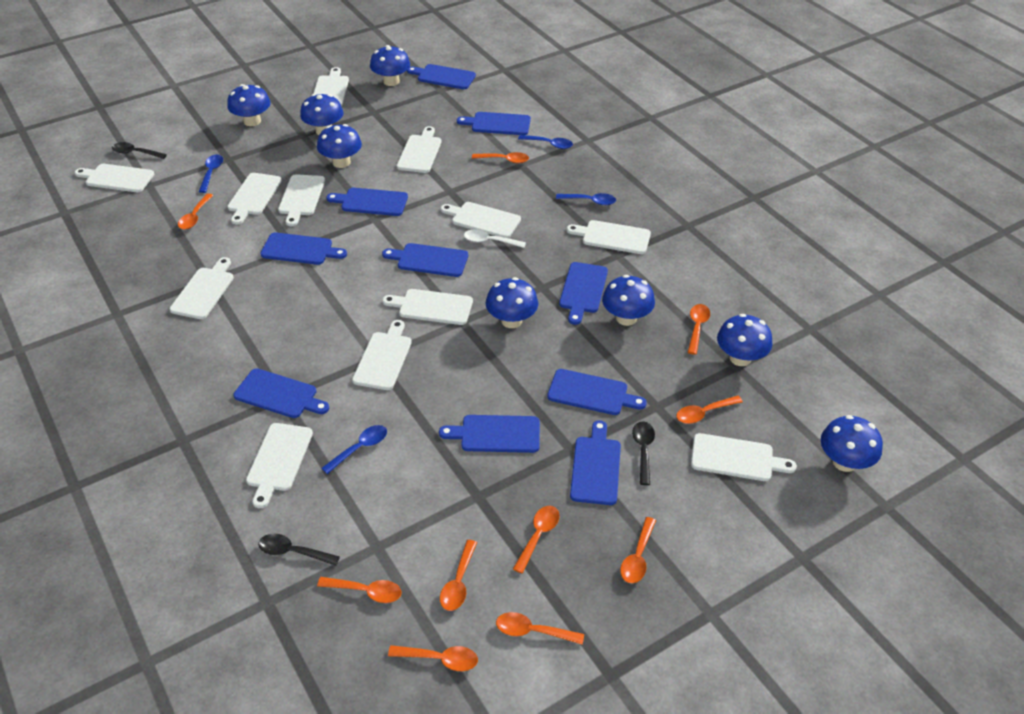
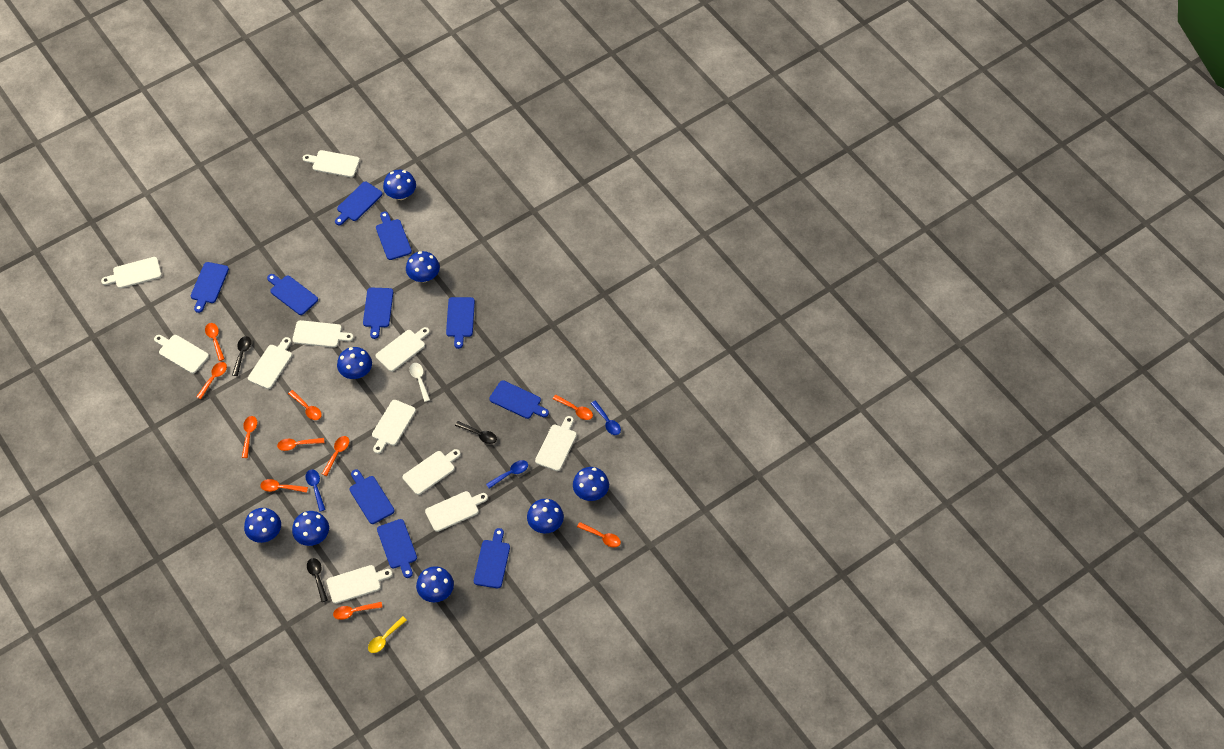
blue spoon: [199,154,223,193] [321,425,387,474] [518,135,573,149] [556,193,616,205] = 4 -> [305,469,326,512] [486,460,528,489] [591,401,621,435] = 3
white cutting board: [75,164,154,192] [170,257,234,319] [227,173,282,225] [246,423,313,508] [278,174,325,226] [313,67,349,106] [352,320,412,390] [382,289,473,325] [397,126,442,173] [441,202,521,238] [567,220,651,254] [691,433,797,481] = 12 -> [101,257,162,288] [154,335,209,374] [248,337,292,389] [292,320,354,348] [303,150,360,177] [327,565,392,604] [372,400,416,454] [375,327,430,372] [402,449,461,495] [425,491,488,532] [535,416,577,471] = 11
yellow spoon: none = 0 -> [368,616,407,653] = 1

